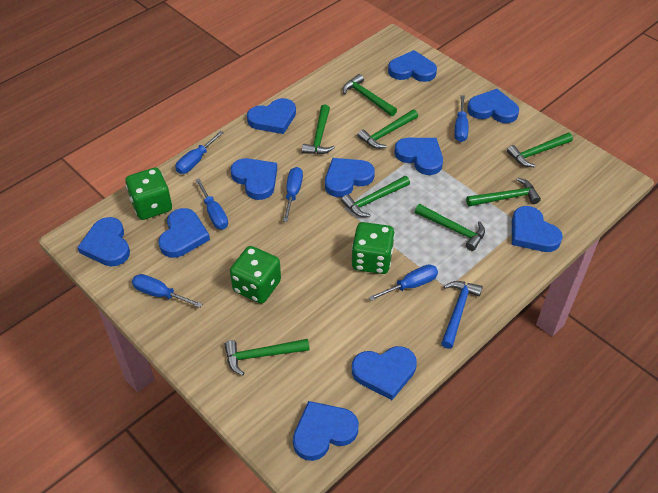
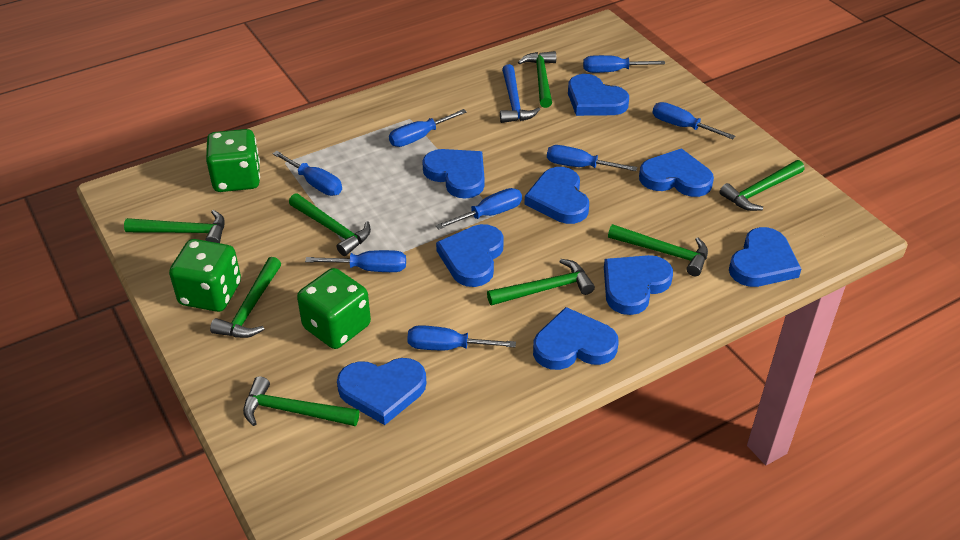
blue heart: [77,217,130,267] [158,208,210,258] [231,158,277,200] [247,98,296,134] [293,401,359,461] [325,158,375,197] [352,346,417,400] [388,50,437,82] [394,138,443,175] [467,89,519,123] [512,206,563,252] = 11 -> [337,358,426,425] [422,149,484,199] [436,224,504,287] [524,167,589,224] [533,307,619,370] [568,74,629,116] [604,255,673,315] [639,148,714,197] [729,227,801,287] = 9
blue screwdriver: [132,274,202,308] [175,131,224,174] [195,178,228,229] [283,167,303,222] [369,264,438,301] [454,95,468,142] = 6 -> [273,151,342,196] [305,250,406,272] [389,109,467,147] [407,325,516,350] [436,188,522,229] [547,145,637,171] [583,55,665,73] [653,102,735,139] = 8

